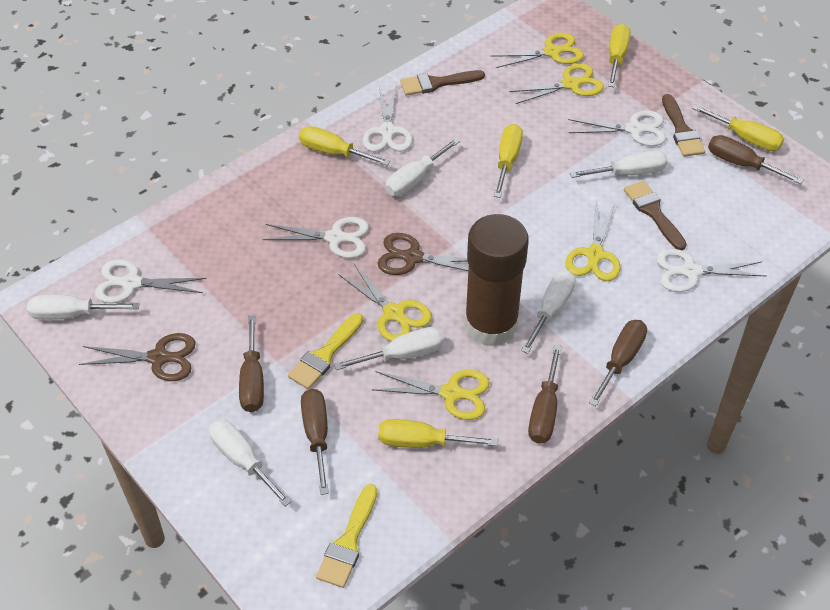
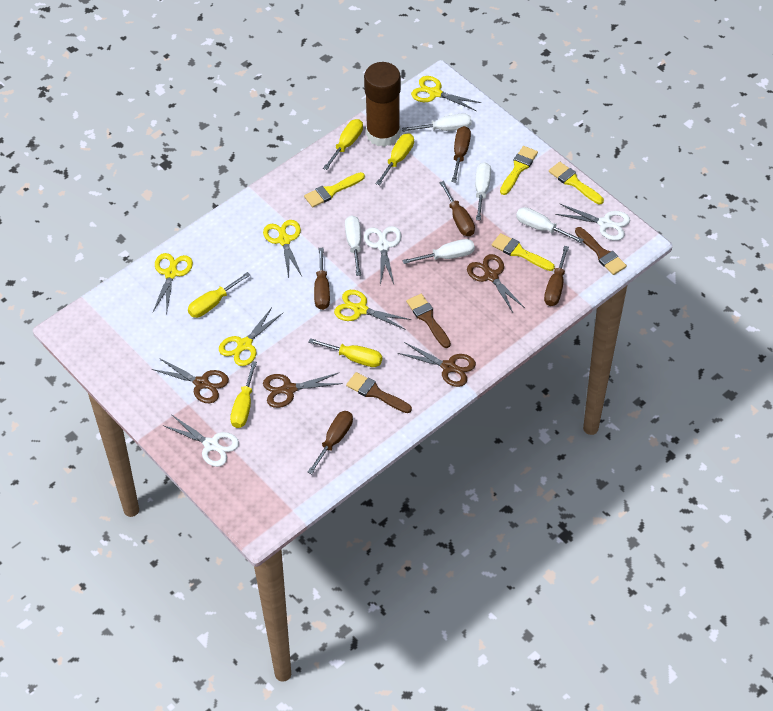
brown scissors: [79,333,196,381] [377,233,469,275] = 2 -> [152,358,229,403] [263,372,343,408] [398,342,476,387] [467,254,525,312] = 4
white scissors: [95,260,207,303] [263,217,369,258] [362,87,413,152] [568,111,666,146] [656,249,767,292] = 5 -> [164,414,239,467] [364,226,401,285] [555,203,630,241] = 3
white screwdriver: [27,295,140,320] [209,420,292,506] [334,327,444,370] [385,138,460,196] [521,270,576,354] [570,150,668,178] = 6 -> [345,215,361,276] [402,113,472,132] [402,239,475,264] [475,162,491,221] [516,207,584,243] = 5
yellow brush: [288,313,363,389] [316,484,377,588] = 2 -> [304,172,365,207] [492,233,555,271] [500,146,538,195] [549,162,604,204] = 4

